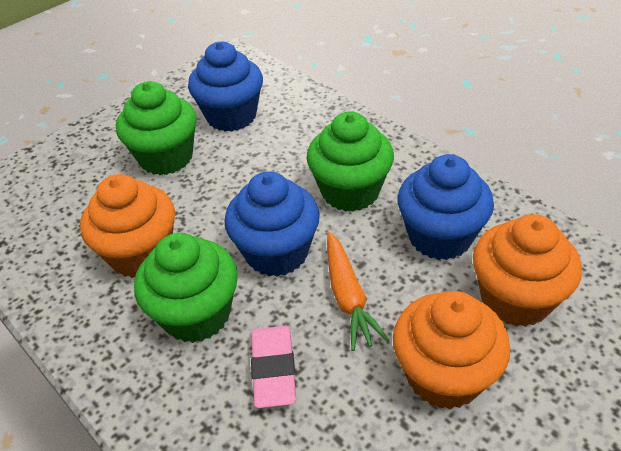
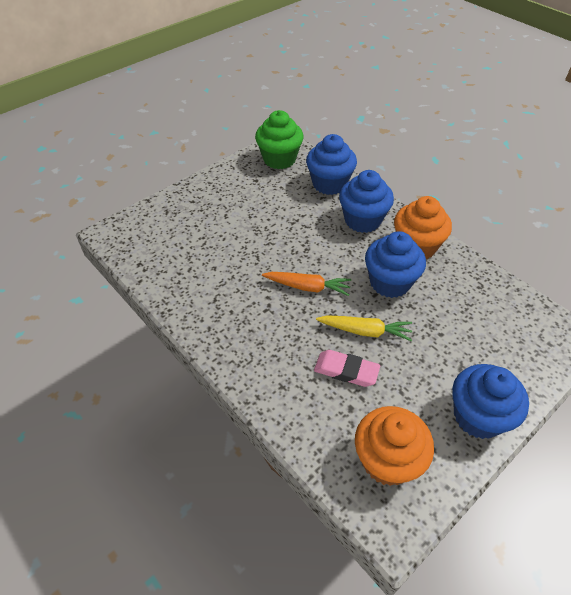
blue cupcake: [188,42,263,132] [224,171,320,277] [397,154,494,260] = 3 -> [306,134,357,195] [339,170,394,233] [365,231,426,298] [452,364,529,439] = 4
green cupcake: [116,81,197,175] [134,233,238,343] [307,112,394,212] = 3 -> [255,110,304,169] = 1
orange cupcake: [80,174,175,278] [393,291,511,410] [473,214,582,327] = 3 -> [355,406,434,486] [394,196,452,259] = 2
yellow carrot: none = 0 -> [316,315,412,341] = 1

